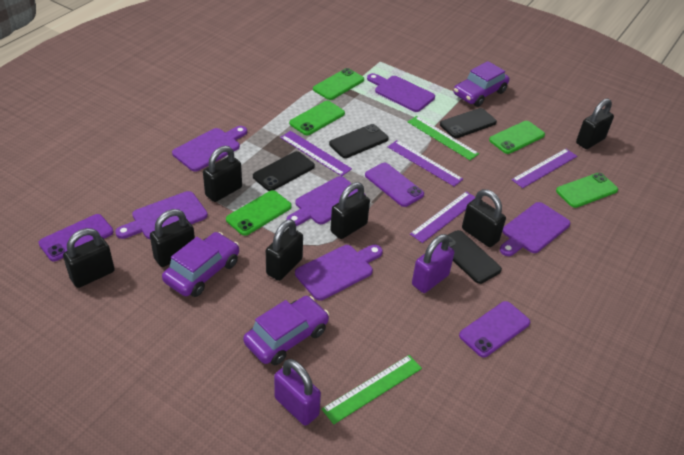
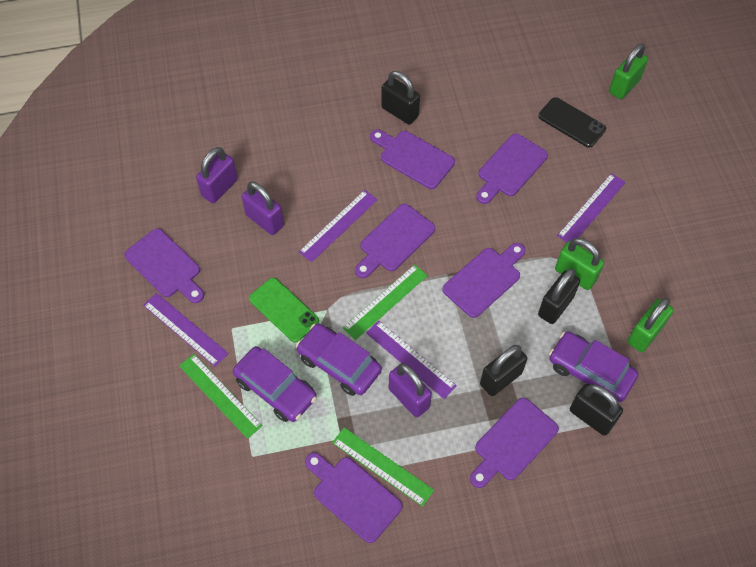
black padlock: [63,228,115,288] [150,209,195,267] [203,146,242,202] [266,219,303,281] [330,182,370,239] [462,189,506,247] [576,98,614,149] = 7 -> [381,71,420,125] [480,345,527,396] [538,269,580,324] [570,384,623,436] = 4
black phone: [253,151,315,191] [329,124,389,158] [440,108,497,138] [447,230,502,284] = 4 -> [538,97,606,148] = 1
green padlock: none = 0 -> [555,238,604,290] [609,44,648,99] [627,298,674,352] = 3
green phone: [226,190,292,236] [289,101,345,135] [313,68,364,100] [489,121,545,154] [556,173,618,208] = 5 -> [249,278,319,343] = 1
green ruler: [322,355,422,424] [408,116,479,160] = 2 -> [179,354,263,439] [332,427,434,507] [343,264,428,340] = 3
purple cutting board: [115,191,208,239] [172,126,247,172] [287,176,366,226] [295,245,383,301] [367,73,435,112] [500,202,570,256] = 6 -> [124,228,204,303] [305,453,402,543] [355,204,435,278] [370,129,455,189] [442,243,525,318] [470,398,559,488] [476,133,548,204] = 7
purple padlock: [274,359,321,426] [412,234,454,293] = 2 -> [196,147,238,203] [242,181,284,235] [389,363,432,418] = 3
purple phone: [38,214,114,261] [365,163,424,207] [459,301,530,358] = 3 -> none = 0

